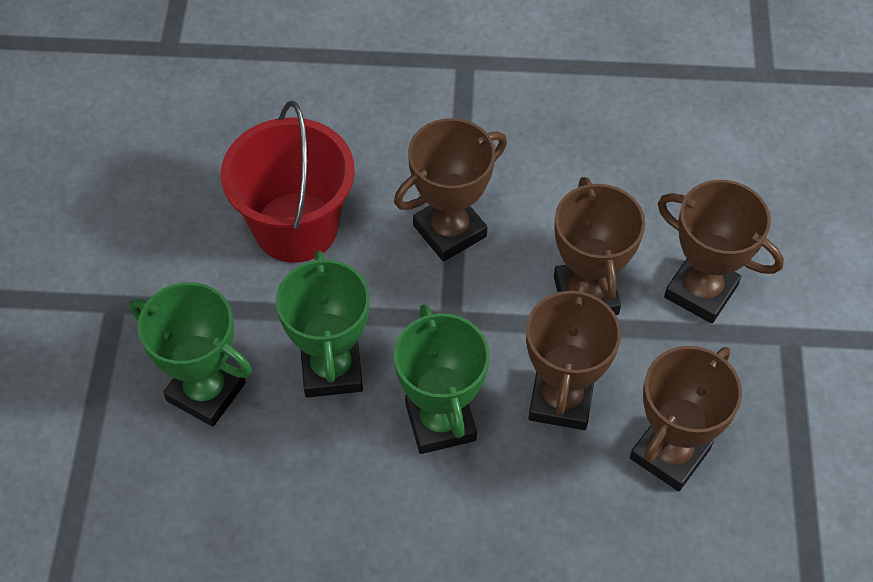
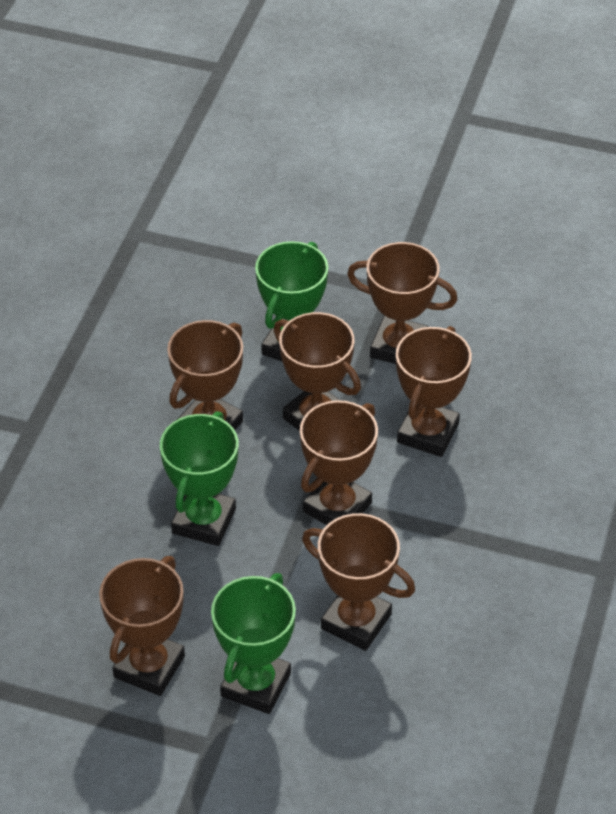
brown trophy: [394,118,507,262] [526,282,621,430] [554,177,645,315] [630,346,742,491] [658,180,784,324] = 5 -> [99,556,185,696] [167,320,243,430] [274,312,361,431] [300,400,378,525] [302,513,415,651] [347,242,458,364] [396,326,472,457] = 7
red bucket: [221,101,355,263] = 1 -> none = 0

